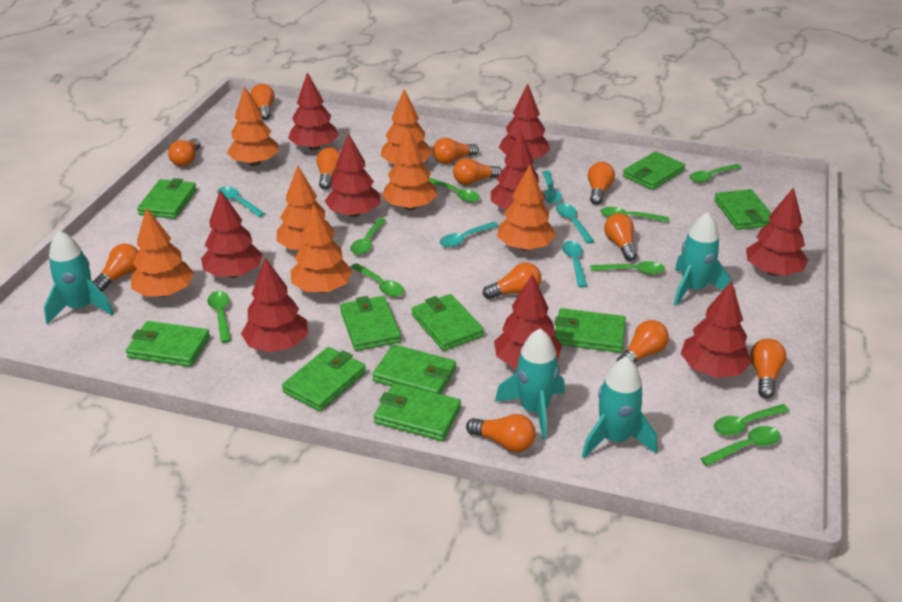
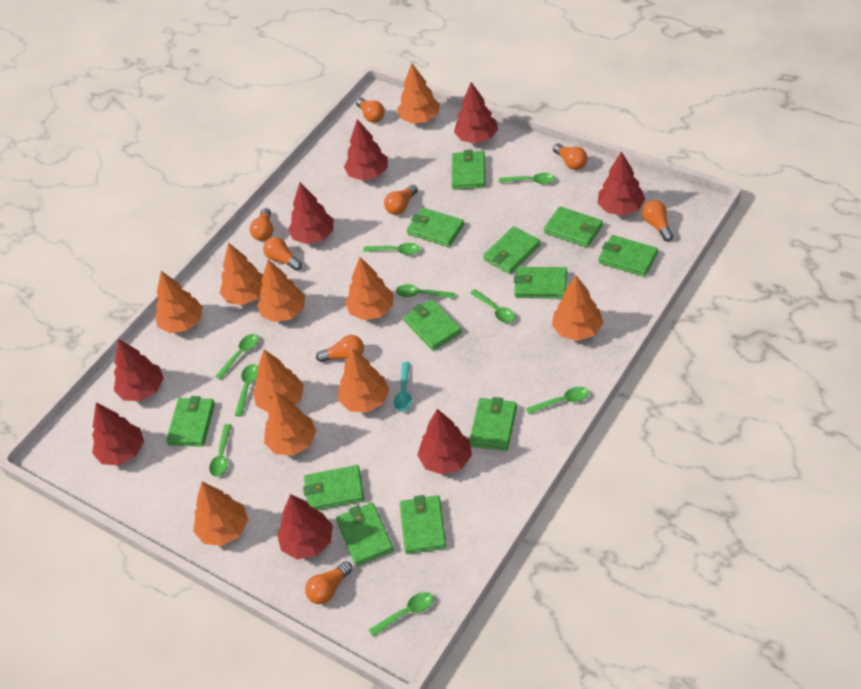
green wallet: [126,321,210,367] [137,178,197,219] [282,347,366,411] [340,296,401,351] [372,344,456,394] [374,383,461,441] [412,294,484,351] [554,308,626,353] [623,151,685,190] [714,189,771,230] = 10 -> [166,396,215,446] [303,465,364,510] [336,502,394,566] [400,495,446,554] [403,299,462,351] [407,208,464,247] [452,150,485,190] [469,397,517,451] [483,226,540,274] [514,267,567,298] [544,206,603,248] [598,235,658,277] = 12
orange light bulb: [92,244,139,292] [168,138,200,167] [250,84,274,120] [316,147,340,190] [433,138,479,164] [453,158,502,185] [466,414,536,452] [483,263,541,299] [588,162,615,205] [604,213,637,261] [616,320,669,363] [750,339,786,398] = 12 -> [250,208,273,241] [263,237,302,271] [305,561,352,604] [316,335,364,362] [356,98,385,123] [384,184,418,215] [553,144,588,170] [642,200,673,241] = 8
orange tree: [131,207,194,297] [227,86,279,166] [277,166,335,250] [290,204,352,293] [381,89,433,164] [382,127,438,210] [497,165,556,251] = 7 -> [155,271,203,333] [193,482,248,546] [219,243,263,305] [253,350,304,413] [257,259,305,322] [264,391,316,456] [338,348,389,413] [345,257,394,320] [397,63,440,124] [552,276,603,341] = 10
red tree: [201,190,263,278] [241,258,308,352] [288,72,339,151] [325,133,380,217] [491,130,546,210] [494,274,562,368] [499,84,550,158] [681,281,751,378] [746,187,808,276] = 9 -> [92,403,144,466] [114,339,164,401] [277,494,333,559] [288,182,334,244] [344,119,388,181] [417,409,472,475] [454,82,498,143] [597,151,645,216] = 8
turquoise rocket: [44,230,114,325] [495,328,565,440] [582,357,657,458] [674,212,730,306] = 4 -> none = 0
turquoise spoon: [217,186,265,217] [440,222,499,247] [542,171,562,204] [556,203,594,244] [562,241,587,288] = 5 -> [394,362,412,411] = 1

